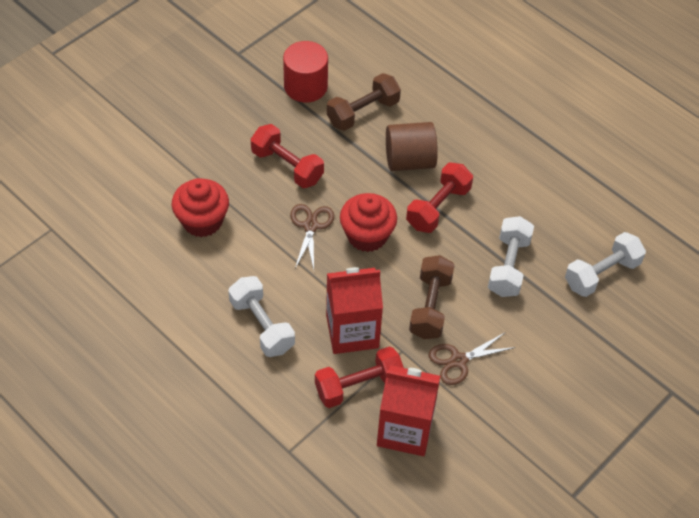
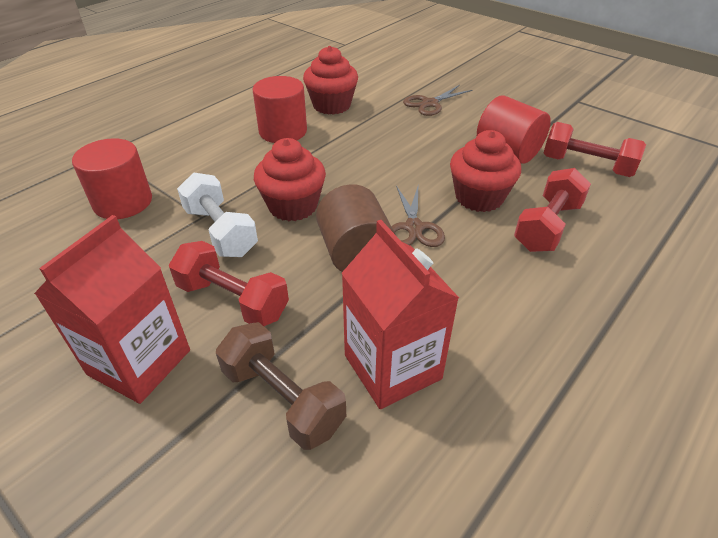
brown dumbbell: [327,73,401,131] [409,255,455,339] = 2 -> [216,322,346,450] = 1
red cupcake: [172,178,229,237] [340,193,397,252] = 2 -> [254,138,326,221] [303,46,358,115] [450,130,521,212] = 3
red cylinder: [283,41,328,102] = 1 -> [72,138,152,219] [253,76,307,143] [477,95,551,164] = 3
white dumbbell: [228,276,295,357] [488,216,534,297] [565,232,646,297] = 3 -> [177,172,258,257] = 1

